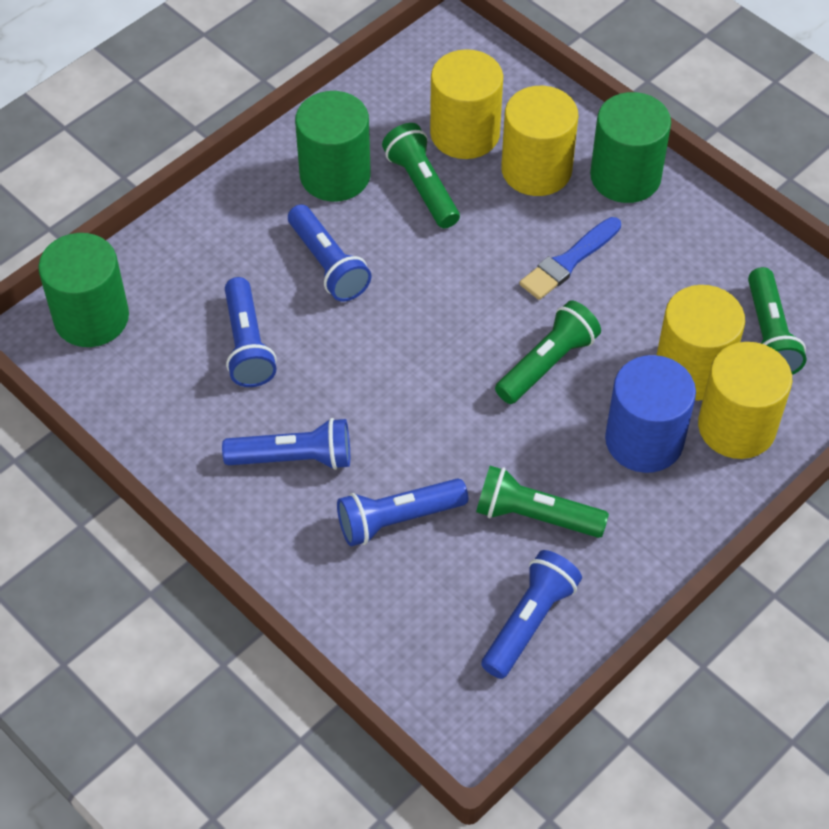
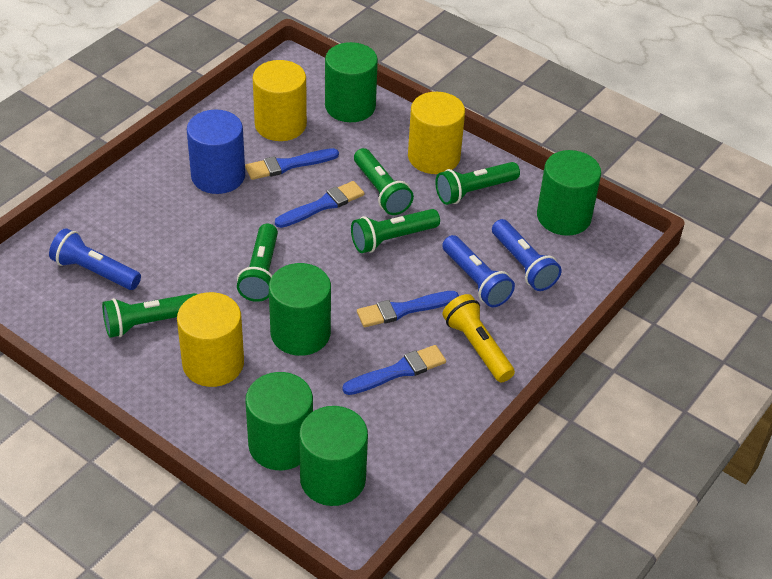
blue brush: [519,217,621,300] = 1 -> [245,148,339,180] [275,181,364,228] [342,345,446,395] [357,291,459,327] = 4
blue flashlight: [222,418,350,470] [225,277,277,387] [288,204,371,302] [337,478,468,546] [481,550,582,679] = 5 -> [49,228,141,290] [442,235,515,307] [492,219,562,291] = 3
green cylinder: [38,233,129,347] [295,91,371,202] [590,92,671,203] = 3 -> [245,372,313,470] [269,263,331,356] [299,406,368,506] [325,42,378,122] [537,150,601,236] = 5
green flashlight: [382,123,460,228] [476,466,609,538] [495,300,601,404] [748,267,807,375] = 4 -> [102,293,197,338] [237,224,278,302] [351,209,440,253] [354,148,414,215] [435,162,520,205] = 5
yellow cylinder: [430,49,503,159] [501,86,578,196] [657,285,745,401] [698,342,792,459] = 4 -> [177,292,244,387] [253,60,307,141] [408,92,465,174] = 3
yellow flashlight: none = 0 -> [442,294,515,382] = 1

